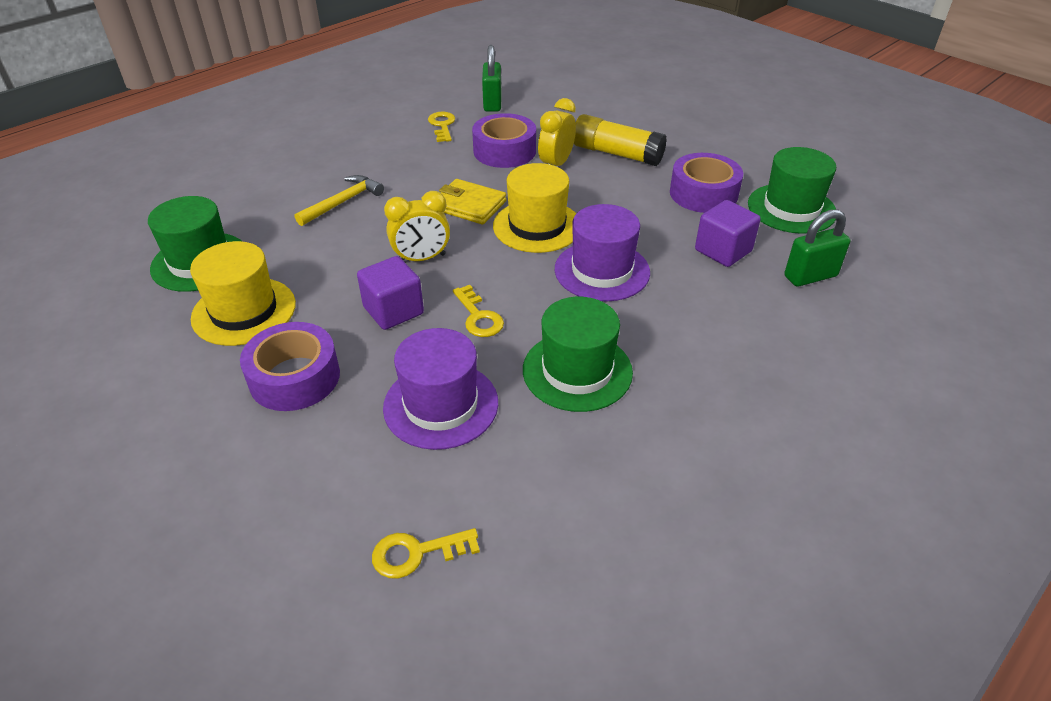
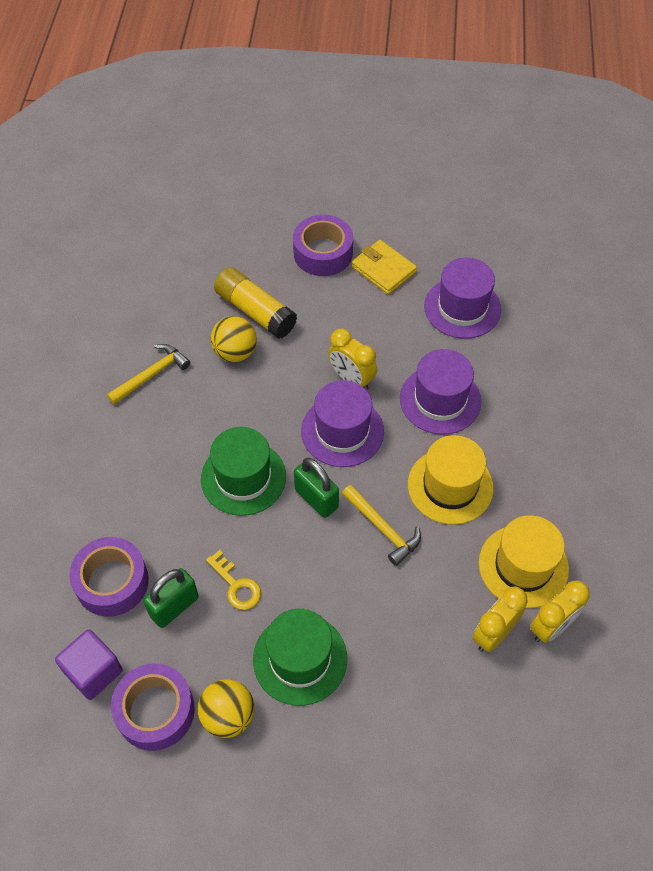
green hat: [148,196,243,292] [523,297,633,412] [748,147,836,234] = 3 -> [201,427,286,516] [253,609,347,706] = 2
purple cube: [357,256,424,330] [695,200,761,267] = 2 -> [55,629,123,700] = 1
purple hat: [383,328,498,450] [555,204,650,301] = 2 -> [301,380,384,467] [400,349,481,435] [424,258,501,339] = 3
yellow ball: none = 0 -> [198,679,255,738] [211,316,257,362] = 2
yellow clock: [384,191,450,261] [538,98,576,166] = 2 -> [328,329,377,390] [473,586,528,652] [530,580,590,643] = 3
yellow hammer: [295,175,384,226] = 1 -> [107,344,191,405] [342,485,421,566] = 2
yellow key: [372,528,480,579] [428,112,455,142] [453,285,504,337] = 3 -> [206,550,261,610] = 1

